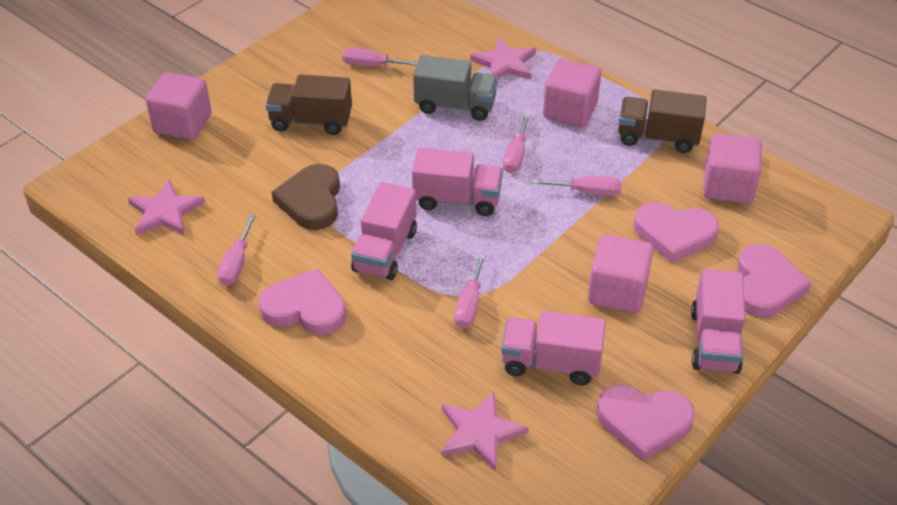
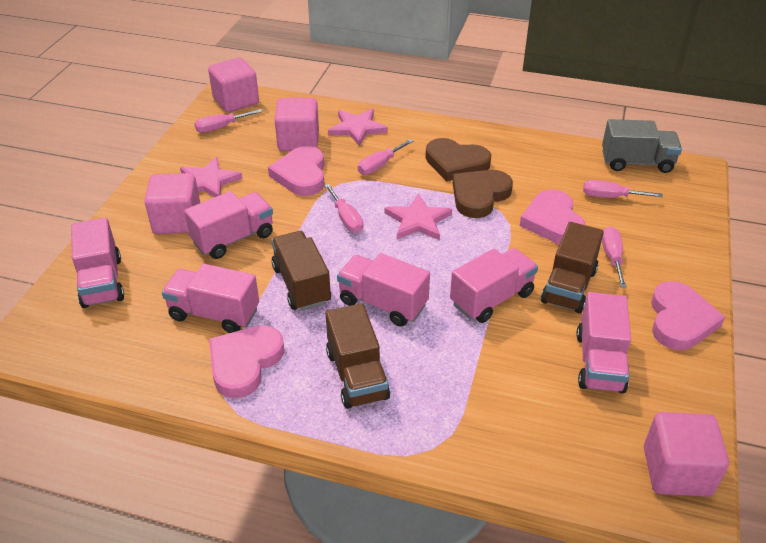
brown heart: [272,164,340,230] = 1 -> [425,138,491,181] [453,170,513,218] = 2
brown truck: [266,74,352,135] [618,89,707,153] = 2 -> [271,231,331,311] [325,303,390,409] [541,222,604,313] = 3
pink truck: [351,182,417,280] [412,148,503,216] [501,311,606,385] [691,269,745,374] = 4 -> [71,218,124,308] [162,264,259,333] [184,191,273,259] [337,253,430,327] [450,248,538,323] [576,292,631,393] = 6

